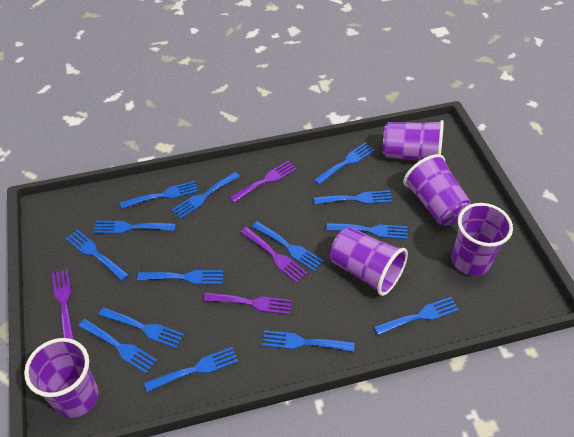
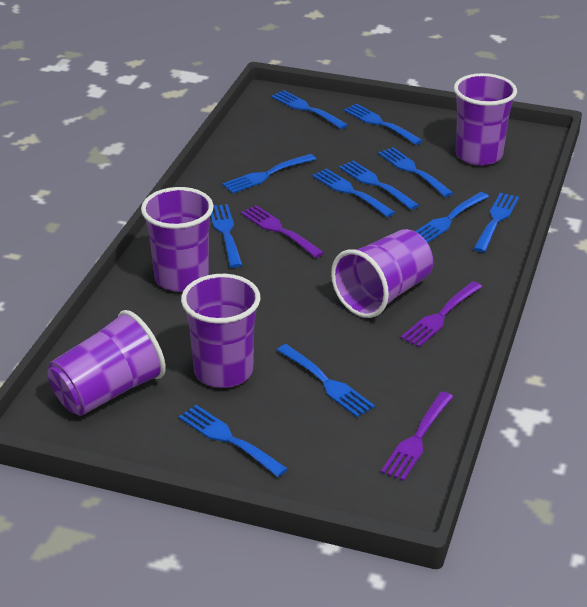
blue fork: [66,229,129,281] [78,319,157,374] [94,221,176,234] [99,307,184,349] [120,181,199,209] [137,270,223,284] [144,347,238,392] [172,172,240,219] [252,221,323,271] [262,330,354,352] [314,143,375,185] [314,190,392,204] [326,223,408,239] [374,297,459,335] = 14 -> [179,405,288,477] [210,204,242,268] [222,154,316,194] [271,90,348,129] [277,344,375,417] [312,168,395,217] [339,160,419,210] [344,104,423,145] [378,147,453,197] [415,192,489,243] [473,193,519,252] = 11
purple fork: [52,269,74,340] [204,293,292,315] [229,161,297,203] [240,227,307,283] = 4 -> [241,205,324,258] [381,391,453,481] [401,281,482,347] = 3

